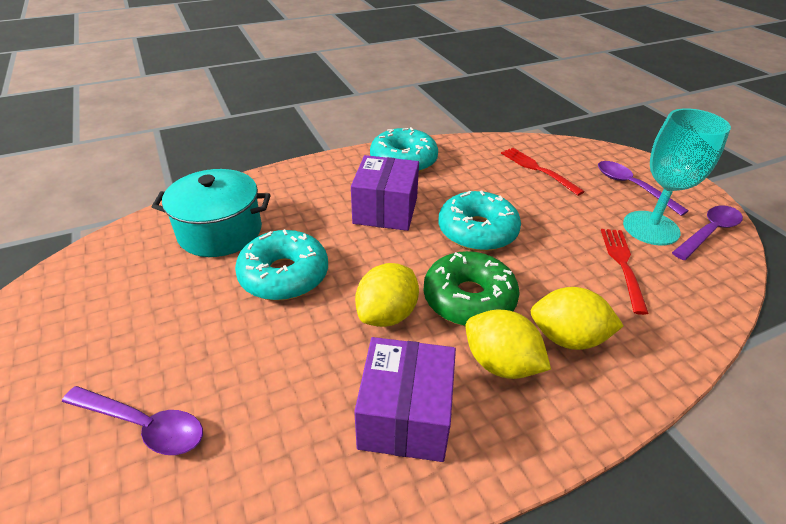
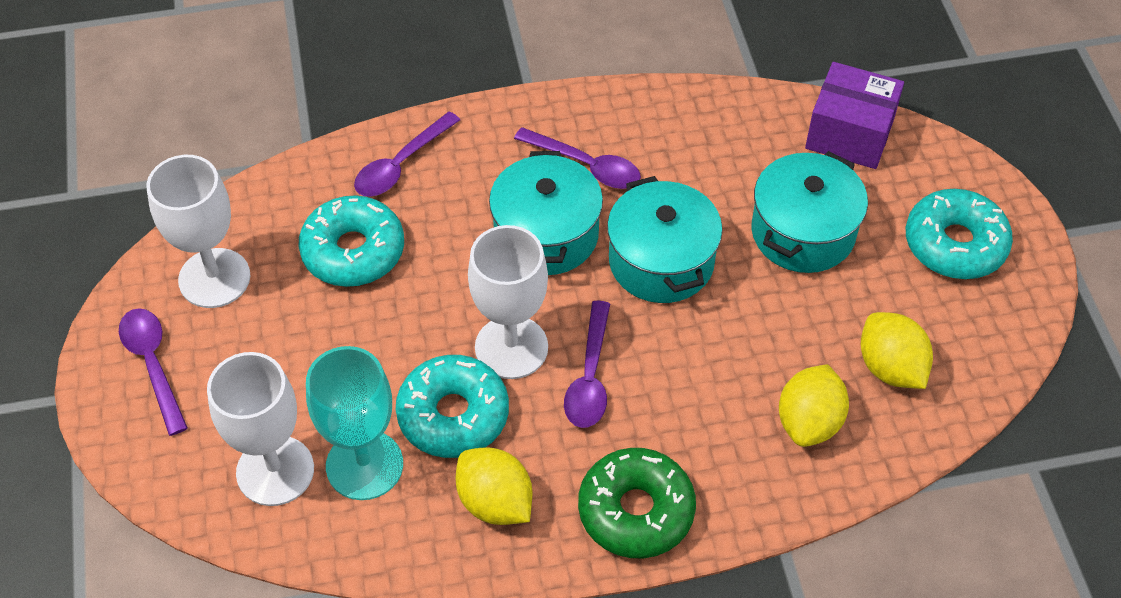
purple box: [351,155,419,231] [354,337,456,462] = 2 -> [805,62,904,169] = 1
purple spoon: [62,386,203,455] [598,161,689,216] [672,205,743,260] = 3 -> [119,308,188,436] [354,111,460,197] [514,127,641,189] [564,301,610,428] = 4
red fork: [501,148,585,196] [601,229,649,315] = 2 -> none = 0
turquoise pot: [152,169,271,257] = 1 -> [489,151,603,275] [607,176,723,303] [752,151,868,273] = 3
white goblet: none = 0 -> [146,155,250,308] [207,352,314,506] [468,225,548,379] = 3

